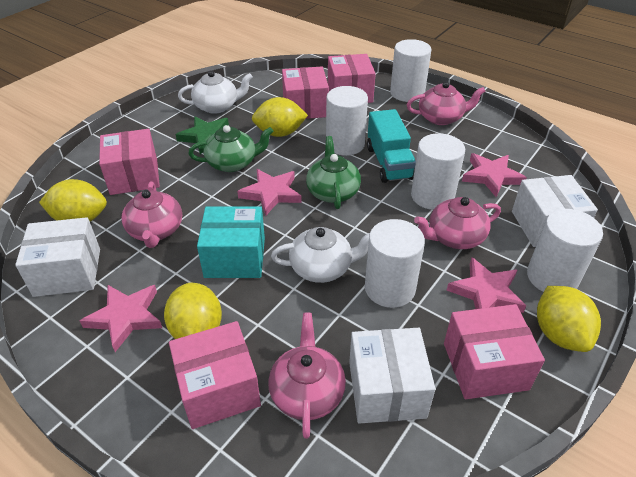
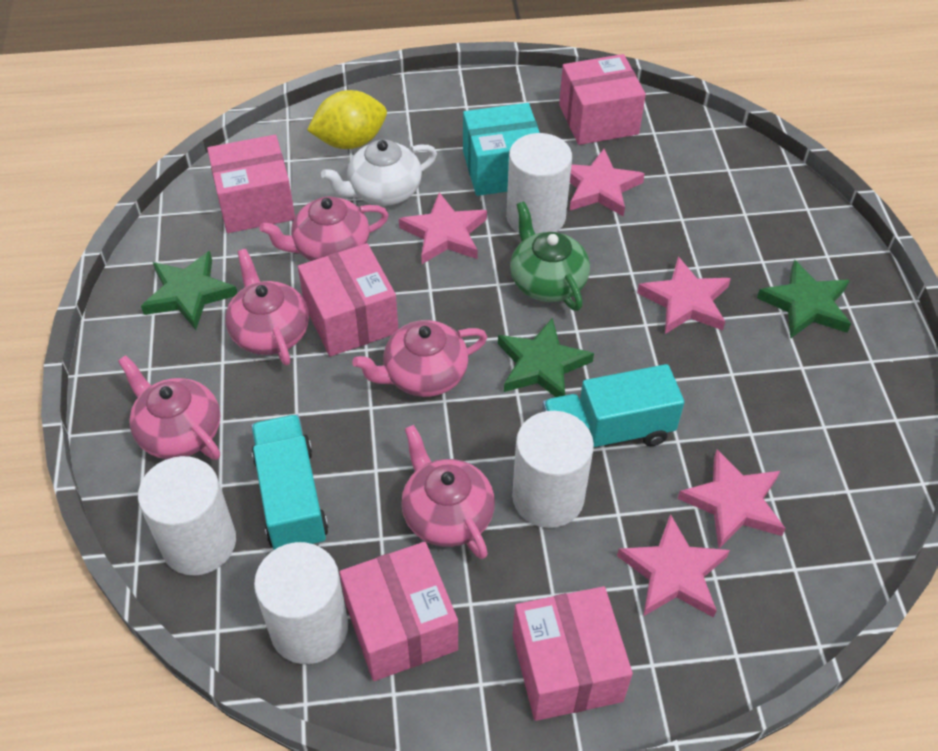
green star: [176,116,229,155] = 1 -> [141,251,237,330] [498,318,594,397] [757,260,851,339] = 3
green teapot: [188,125,274,172] [306,136,361,209] = 2 -> [510,201,590,311] = 1
pink star: [80,285,162,352] [237,169,302,216] [446,257,526,313] [462,153,527,197] = 4 -> [399,192,487,264] [570,149,645,217] [617,514,730,618] [637,257,731,334] [678,450,786,549] = 5
pink teapot: [122,181,182,248] [268,313,346,439] [407,81,485,125] [414,197,501,249] = 4 -> [118,355,220,460] [225,249,309,366] [260,196,389,261] [352,320,487,397] [401,425,495,559] = 5
turquoise truck: [367,109,416,183] = 1 -> [251,414,329,550] [542,364,685,447] = 2
white box: [15,217,100,297] [349,328,436,424] [512,175,598,247] = 3 -> none = 0
white cylinder: [326,86,368,156] [365,219,425,308] [390,39,432,102] [411,133,465,210] [527,209,603,292] = 5 -> [138,456,236,576] [254,542,348,664] [506,133,572,234] [512,411,594,528] = 4
white teapot: [178,70,253,114] [271,227,370,283] = 2 -> [321,140,437,206] = 1
yellow lemon: [39,179,107,221] [164,283,222,339] [252,97,308,137] [537,286,601,352] = 4 -> [307,90,387,149] = 1

